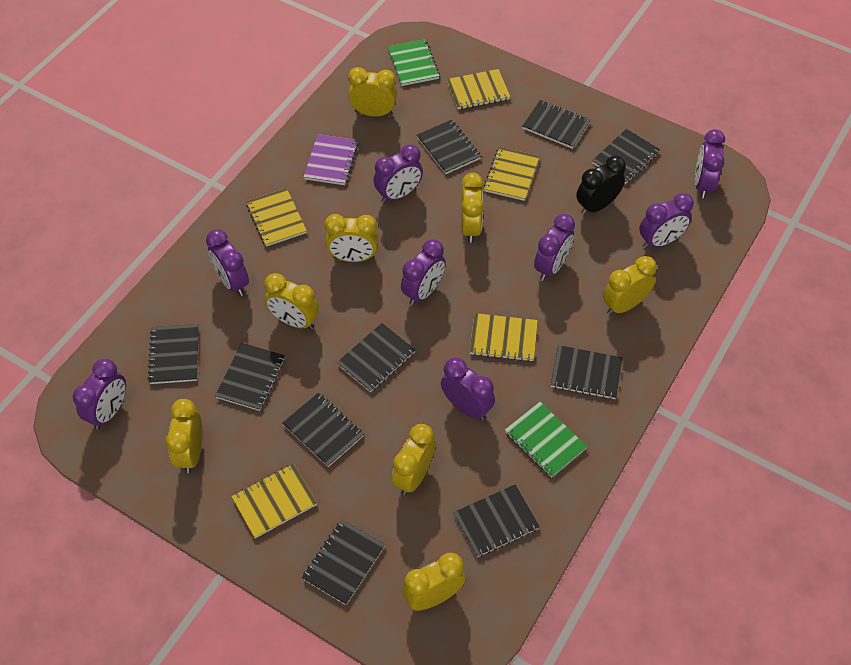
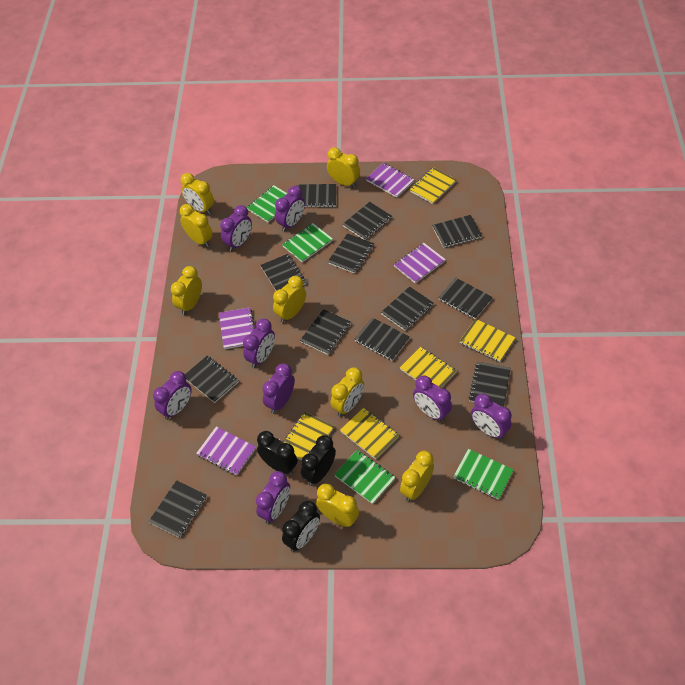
black clock: [576,156,626,215] = 1 -> [257,431,298,475] [282,501,320,552] [301,435,336,486] = 3
black notebook: [148,324,199,384] [215,343,285,411] [282,393,364,467] [302,520,385,605] [337,323,415,392] [417,120,481,174] [453,484,540,557] [522,100,590,149] [551,345,623,399] [592,129,660,184] = 10 -> [148,480,207,538] [185,356,239,403] [260,254,306,291] [297,184,336,208] [300,309,351,355] [328,233,374,274] [342,202,392,240] [354,317,410,361] [381,286,434,331] [432,215,482,248] [438,278,493,319] [469,362,511,407] = 12
green notebook: [388,39,440,86] [505,402,587,477] = 2 -> [247,185,288,223] [282,223,333,262] [334,450,396,504] [453,449,514,500] = 4
purple notebook: [304,134,358,185] = 1 -> [196,427,256,475] [219,308,255,349] [366,163,414,198] [394,243,446,284] = 4

